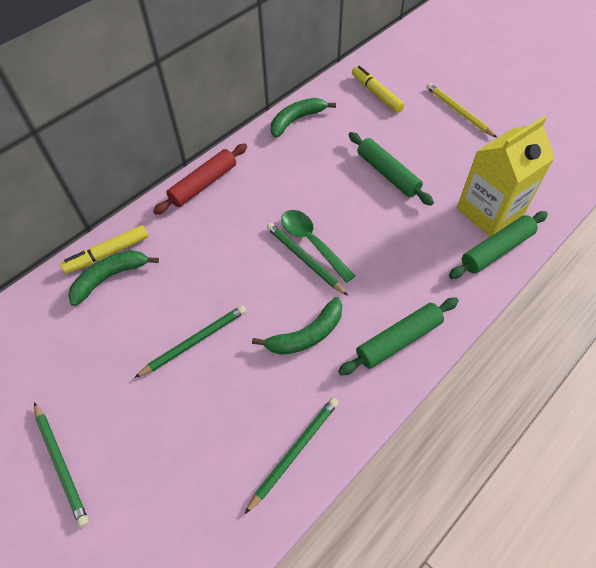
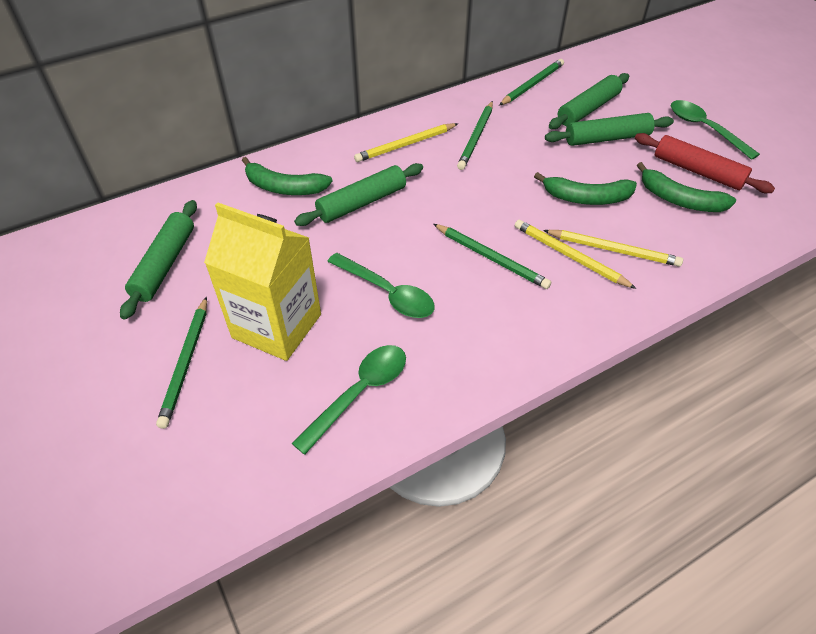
green rolling pin: [338,297,459,376] [349,132,434,206] [449,211,548,279] = 3 -> [120,200,197,320] [294,163,423,226] [545,113,674,146] [549,73,629,129] = 4
green spoon: [281,210,356,283] = 1 -> [292,345,406,455] [327,253,435,318] [671,100,760,160] = 3
yellow marker: [60,225,149,274] [352,66,405,113] = 2 -> none = 0
yellow pencil: [426,83,497,138] = 1 -> [354,123,458,162] [515,219,637,289] [543,230,683,267] = 3

